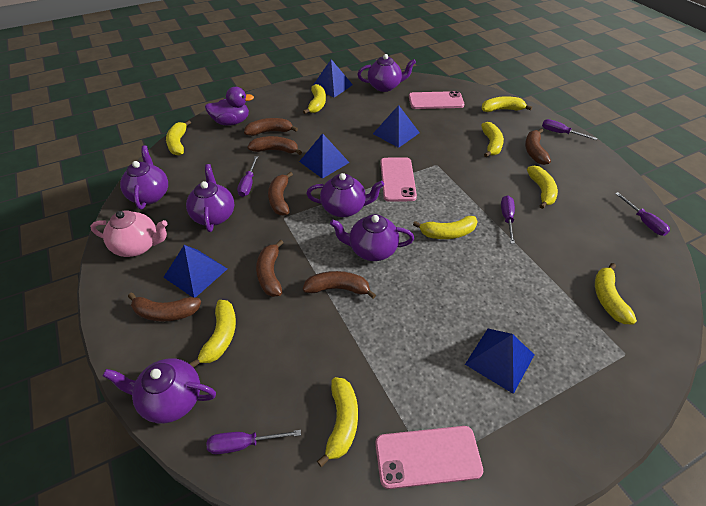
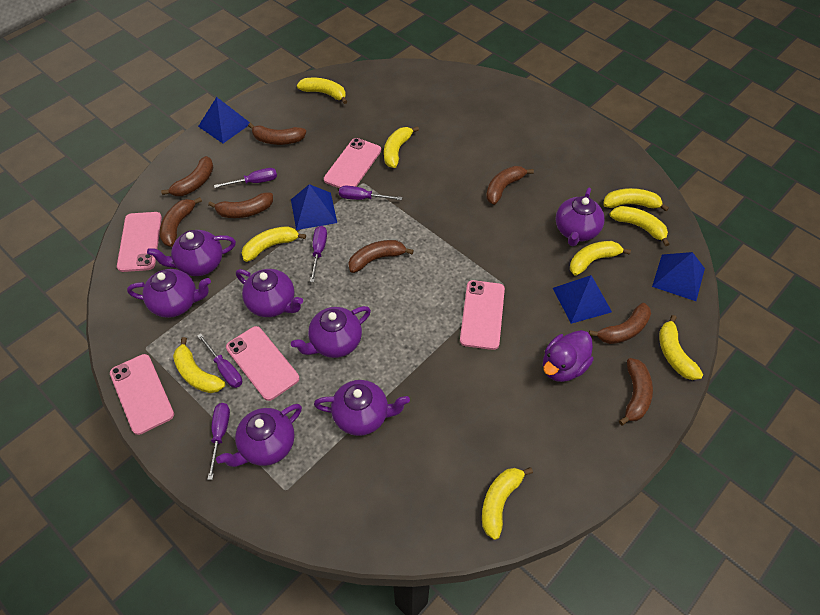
blue pyramid: [163,245,227,298] [299,133,350,179] [313,59,353,97] [373,105,420,148] [465,329,534,394] = 5 -> [198,97,250,143] [291,184,337,230] [553,275,612,324] [652,252,705,301] = 4
brown banana: [128,293,201,322] [244,118,298,136] [248,136,302,155] [256,240,284,297] [268,172,293,215] [303,271,376,299] [525,129,551,165] = 7 -> [160,197,202,247] [161,156,214,196] [208,193,273,218] [248,123,306,145] [348,240,414,273] [486,166,534,205] [589,303,651,344] [619,358,653,425] = 8
pink phone: [375,426,483,489] [380,157,417,202] [409,91,464,109] = 3 -> [110,354,174,435] [117,212,162,272] [226,326,299,401] [324,138,381,188] [460,280,505,350] = 5
pink teapot: [90,210,167,257] = 1 -> none = 0
purple teapot: [102,358,216,423] [120,145,168,210] [186,164,234,232] [306,173,384,217] [330,214,414,261] [358,54,416,92] = 6 -> [127,269,211,318] [147,230,236,276] [216,404,302,467] [236,269,303,317] [291,306,371,358] [314,380,410,436] [556,188,605,246] = 7

